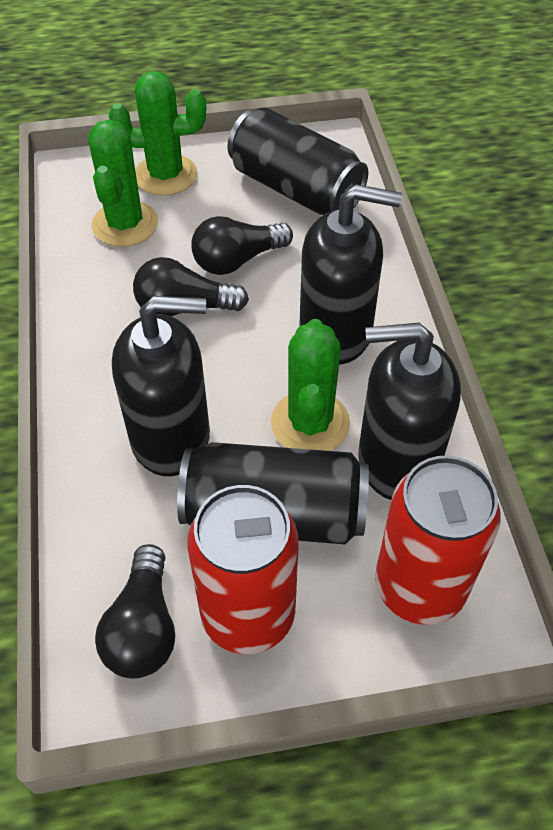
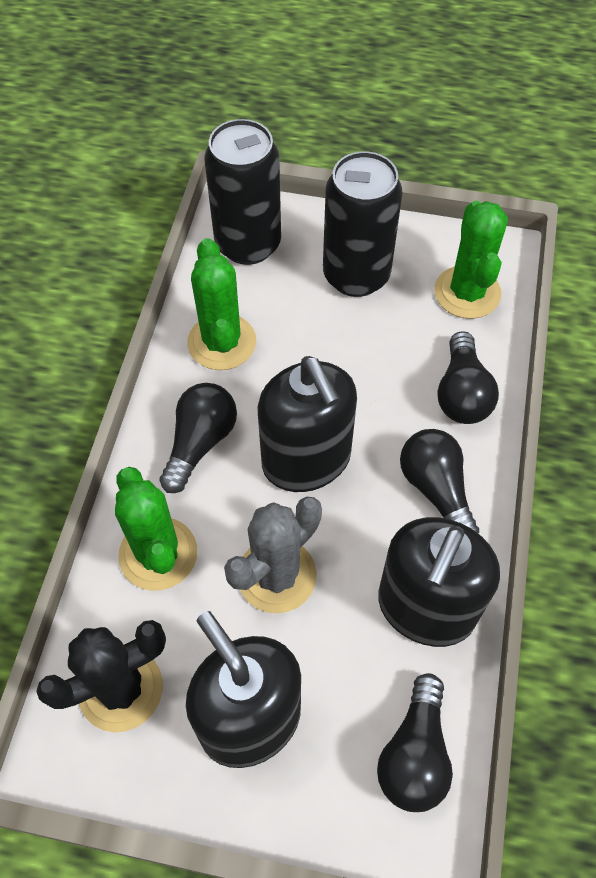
black cactus: none = 0 -> [36,620,166,732] = 1
black light bulb: [95,544,175,679] [133,257,249,317] [191,216,293,275] = 3 -> [159,383,237,493] [377,673,453,812] [400,429,479,534] [437,331,499,424] = 4
grey cactus: none = 0 -> [224,497,322,613] = 1
red can: [187,485,299,654] [375,456,501,625] = 2 -> none = 0

